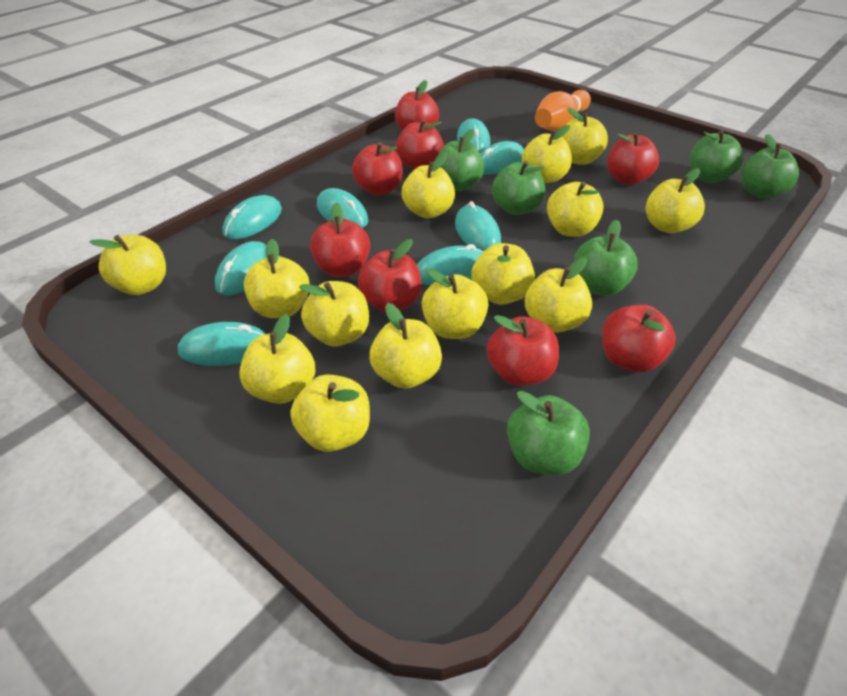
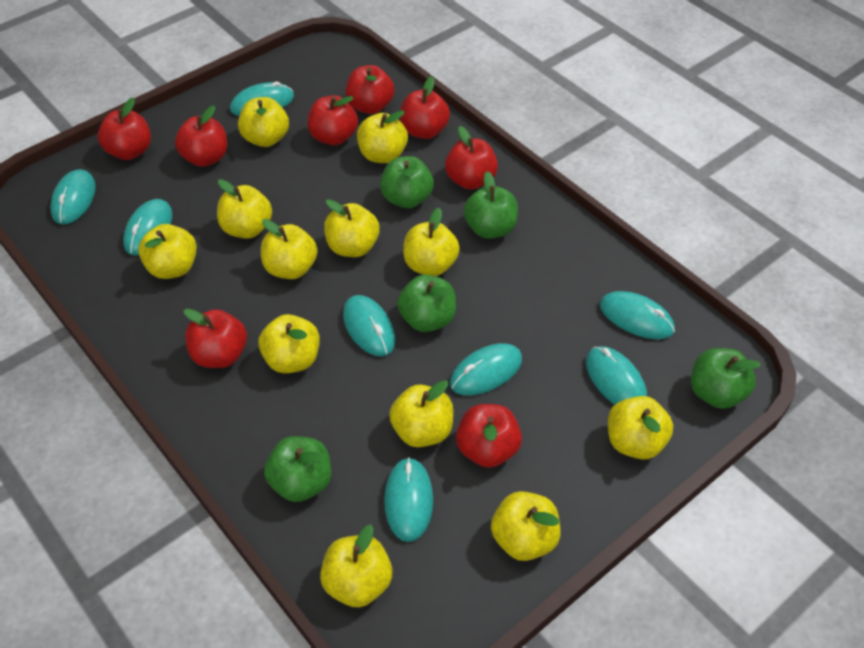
green apple: [436,129,484,191] [492,161,545,215] [507,391,590,475] [574,220,638,296] [690,130,744,183] [741,134,799,199] = 6 -> [264,436,331,502] [380,156,434,208] [397,275,456,332] [464,171,518,239] [691,348,761,409] = 5
orange bowling pin: [535,90,591,131] = 1 -> none = 0
yellow apple: [89,235,166,295] [239,314,315,404] [244,239,310,318] [291,374,370,452] [299,281,369,347] [369,303,442,389] [402,154,455,218] [422,269,488,339] [471,243,535,305] [522,125,572,183] [525,258,592,333] [547,182,604,237] [562,107,608,165] [646,168,705,234] = 14 -> [138,224,197,279] [217,179,272,239] [238,97,289,147] [258,314,320,373] [261,219,318,279] [320,524,392,607] [324,199,380,257] [357,110,408,163] [389,380,454,447] [403,208,460,276] [491,491,561,561] [608,396,673,460] = 12

